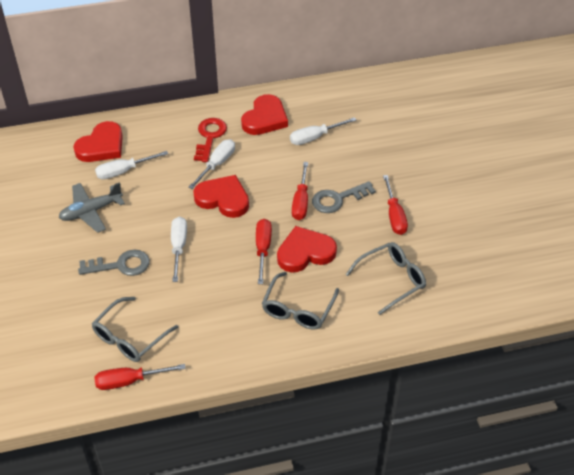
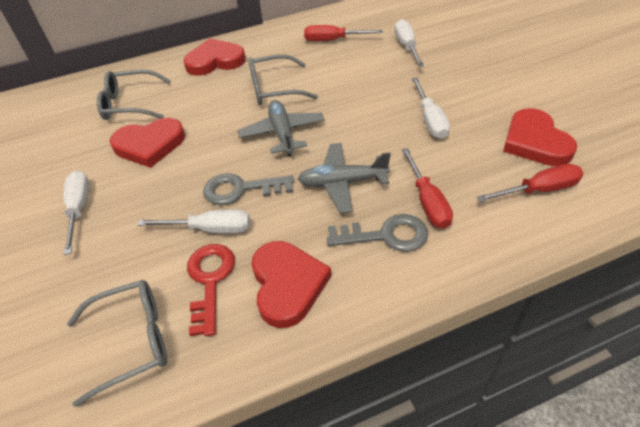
grey plane: [59,182,125,233] = 1 -> [237,100,325,156] [298,143,391,213] = 2
red screwdriver: [95,364,186,390] [256,219,272,284] [292,162,308,220] [383,175,408,235] = 4 -> [304,25,383,41] [402,148,453,229] [476,164,583,202] = 3

